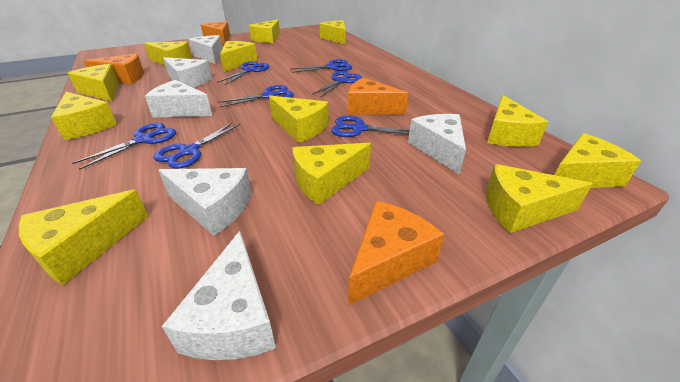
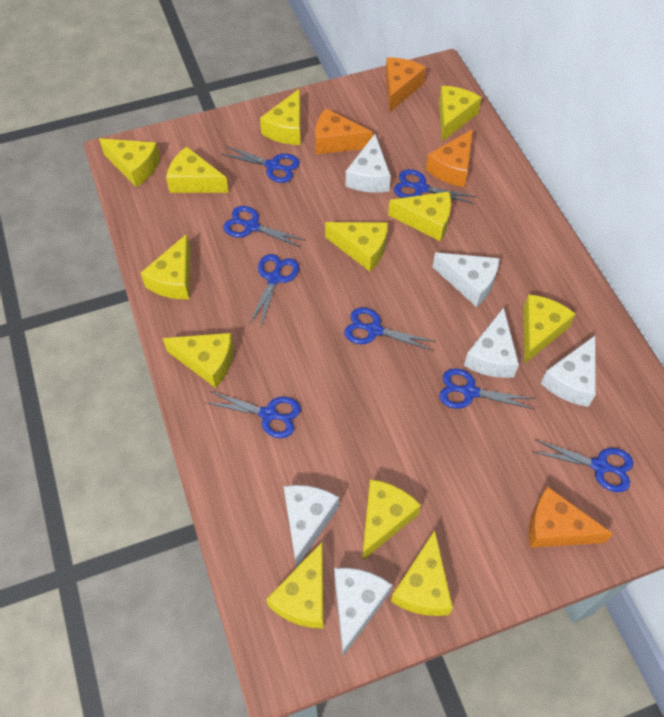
blue scissors: [72,123,176,170] [153,123,240,169] [217,61,269,85] [217,85,294,107] [290,59,352,73] [312,71,362,97] [331,116,410,137] = 7 -> [205,391,301,438] [221,146,300,183] [223,206,305,248] [249,254,299,326] [344,307,436,351] [394,169,477,204] [439,368,536,410] [532,440,633,492] = 8

